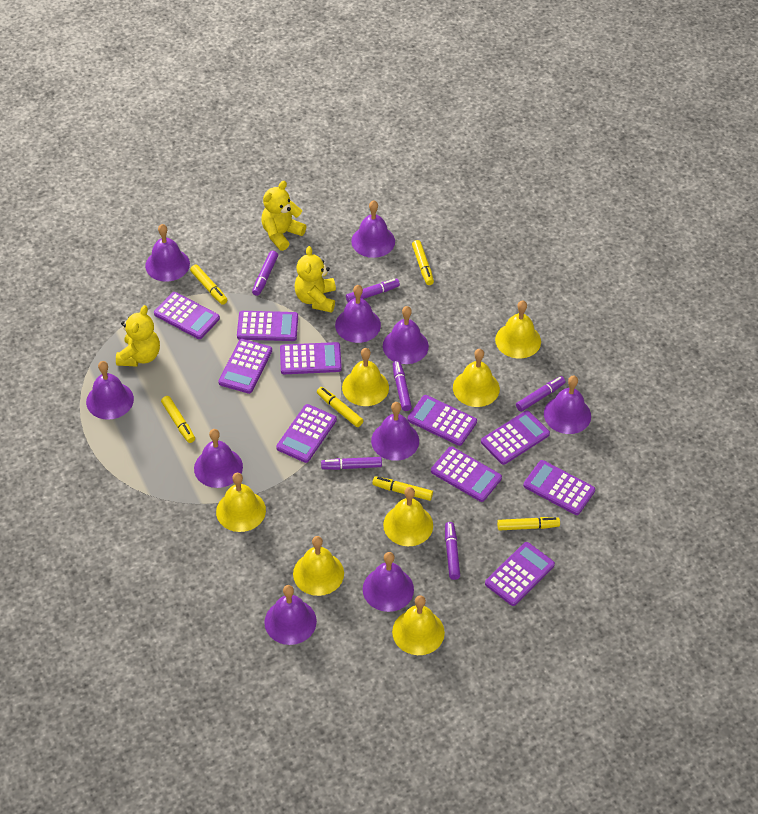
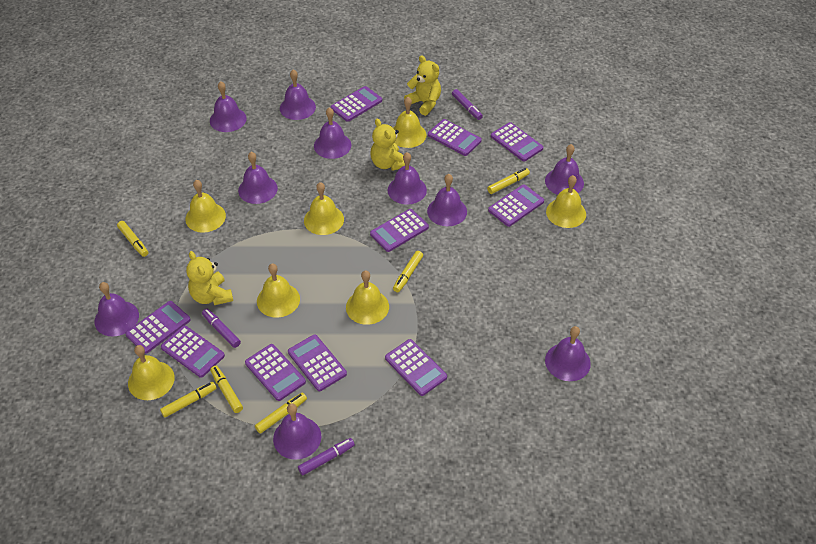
purple marker: [252,251,278,296] [321,457,382,470] [346,279,400,302] [392,361,412,411] [445,522,460,580] [516,376,565,412] = 6 -> [202,309,241,348] [298,438,355,475] [452,89,483,120] = 3

